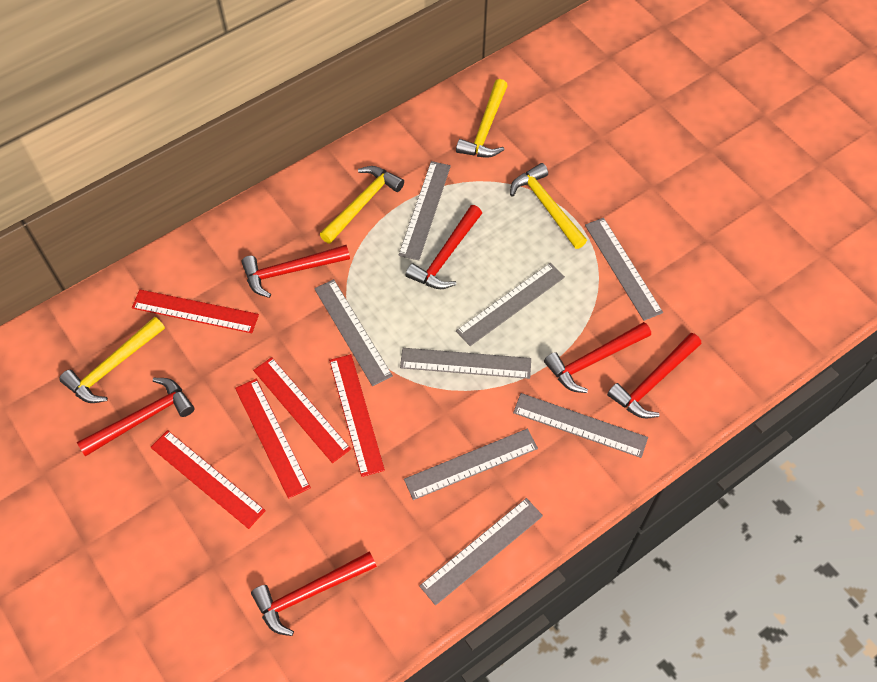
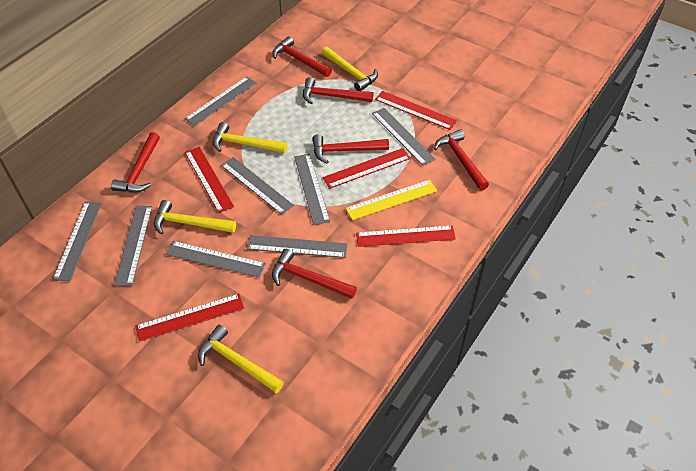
yellow ruler: none = 0 -> [345,180,437,220] = 1

